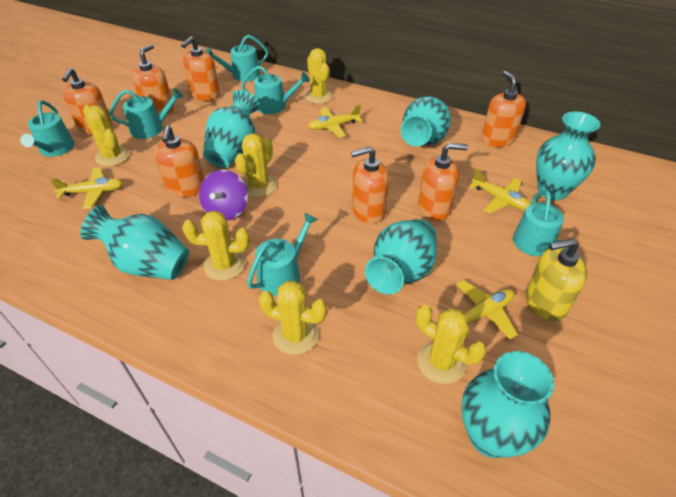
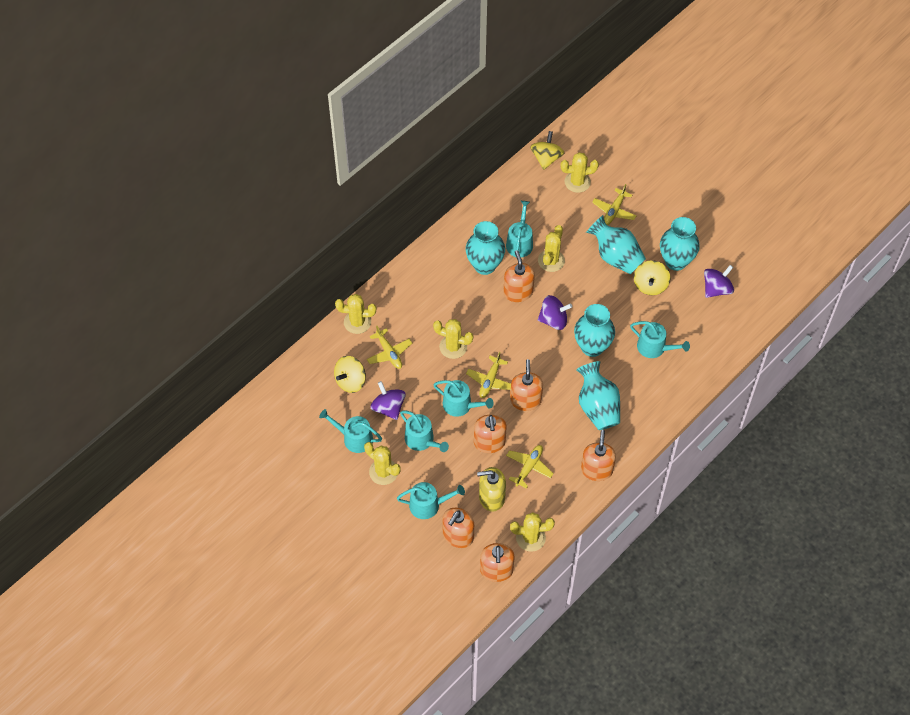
orange soap dispenser: [62,68,113,135] [132,44,174,115] [154,126,204,197] [181,36,220,101] [351,146,389,224] [418,143,468,221] [481,71,526,147] = 7 -> [442,508,474,548] [474,414,507,453] [480,543,515,582] [503,250,535,302] [510,359,543,411] [581,430,616,481] = 6
purple spinning top: [199,170,248,221] = 1 -> [371,381,406,420] [538,295,572,330] [704,265,734,298] = 3
turquoise vase: [80,205,189,280] [203,90,260,168] [365,219,437,294] [401,97,451,147] [461,351,554,458] [536,111,600,200] = 6 -> [466,221,505,275] [574,304,615,357] [576,361,620,430] [586,215,646,274] [660,217,700,271] = 5
yellow spinning top: none = 0 -> [334,356,366,393] [530,131,564,170] [634,260,671,295] = 3

